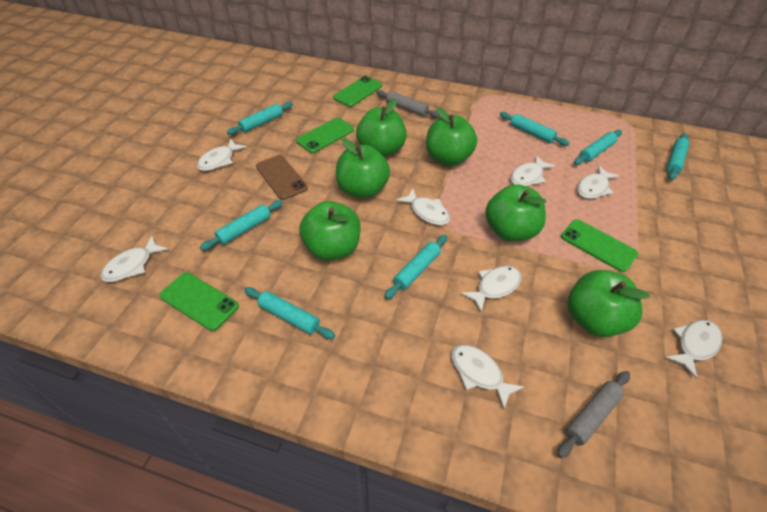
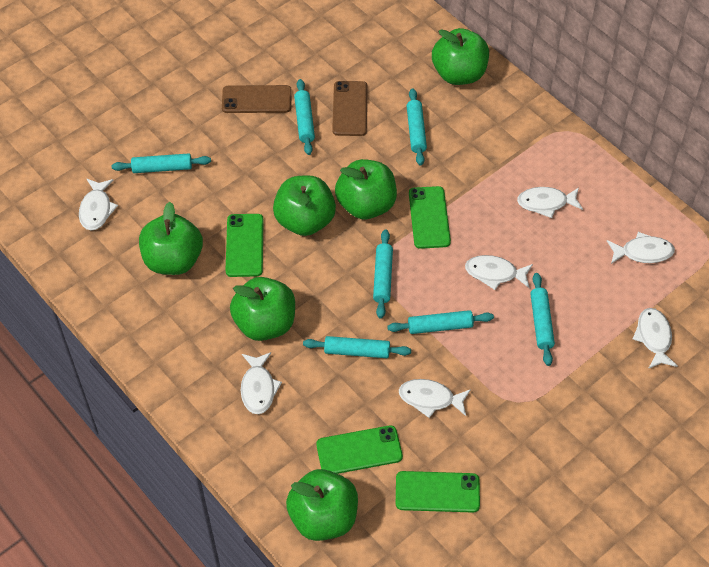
brown phone: [256,155,308,200] = 1 -> [222,85,292,113] [332,81,368,136] = 2
grey rolling pin: [376,90,440,118] [557,371,630,458] = 2 -> none = 0
white fish: [100,236,168,282] [197,139,246,171] [396,189,450,225] [451,345,524,409] [461,266,522,312] [510,155,555,186] [577,165,619,199] [665,320,723,378] = 8 -> [79,179,118,231] [241,352,282,414] [399,379,471,418] [465,255,533,290] [517,187,583,218] [607,232,675,264] [633,308,678,369] = 7

